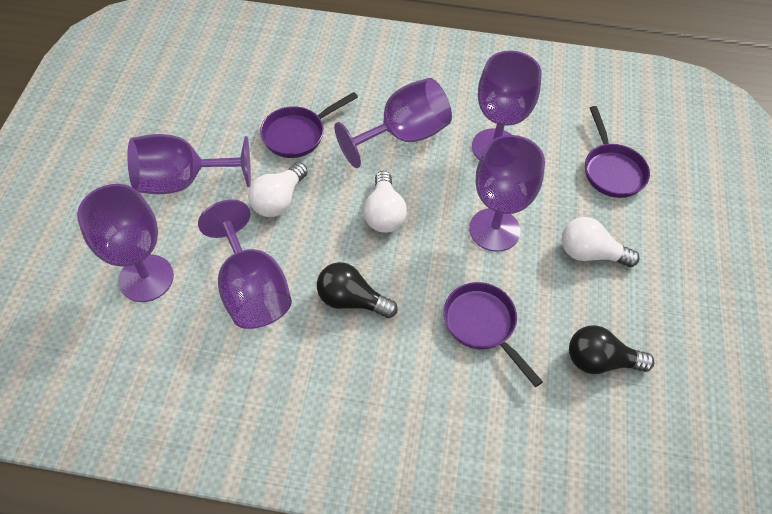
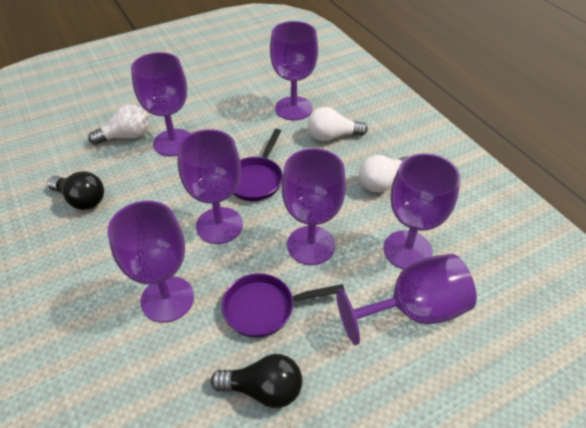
purple goblet: [77,184,174,302] [127,134,251,194] [198,200,292,329] [334,78,452,168] [469,135,545,252] [472,51,542,160] = 6 -> [108,201,194,323] [131,52,191,157] [177,129,243,244] [270,21,318,120] [282,148,346,265] [336,254,476,345] [383,153,460,269] = 7
purple pan: [260,92,358,158] [444,282,543,387] [585,106,650,198] = 3 -> [222,273,345,338] [233,129,283,201] = 2

